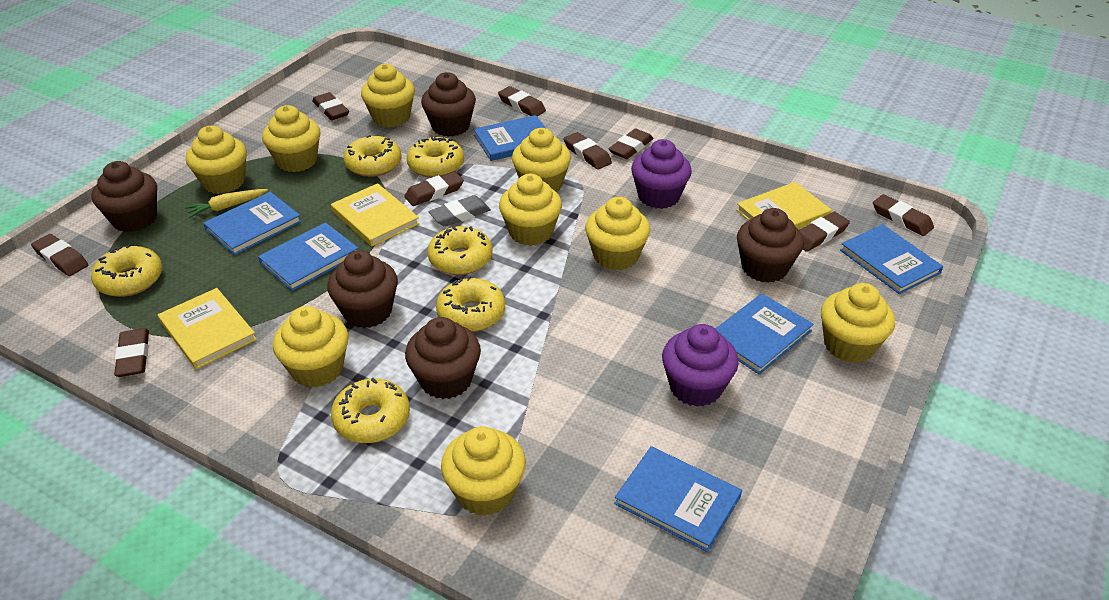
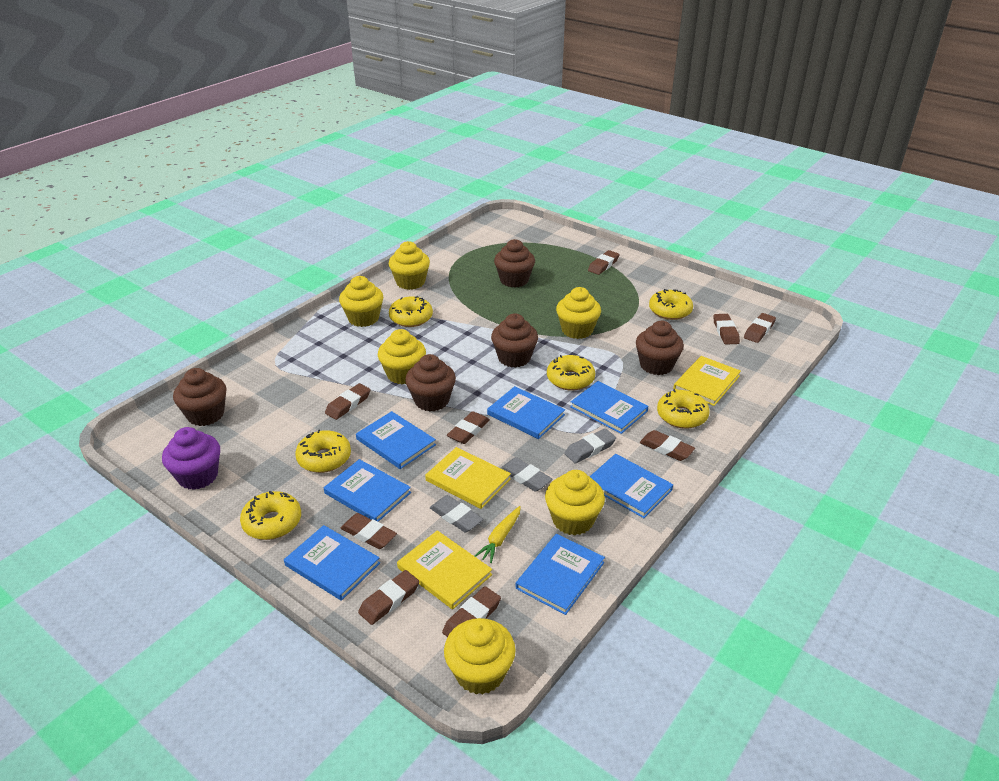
blue book: [203,192,302,255] [258,222,359,291] [473,115,546,161] [614,446,742,552] [715,293,814,375] [840,224,943,294] = 6 -> [284,525,380,601] [324,459,411,522] [356,411,436,469] [487,386,565,439] [516,534,605,615] [570,381,648,434] [590,454,673,518] = 7
grey eraser: [428,195,491,227] = 1 -> [430,495,483,532] [501,457,552,492] [564,428,616,463] = 3
purple cupcake: [631,139,692,209] [662,324,738,407] = 2 -> [162,427,220,490] = 1
yellow cupcake: [186,125,247,194] [262,105,320,172] [273,306,349,388] [361,64,415,128] [441,426,526,516] [499,174,562,246] [512,128,571,192] [585,197,650,271] [821,283,895,363] = 9 -> [339,276,383,327] [378,329,426,384] [389,241,430,290] [444,618,516,695] [545,470,605,535] [556,287,601,339] = 6

